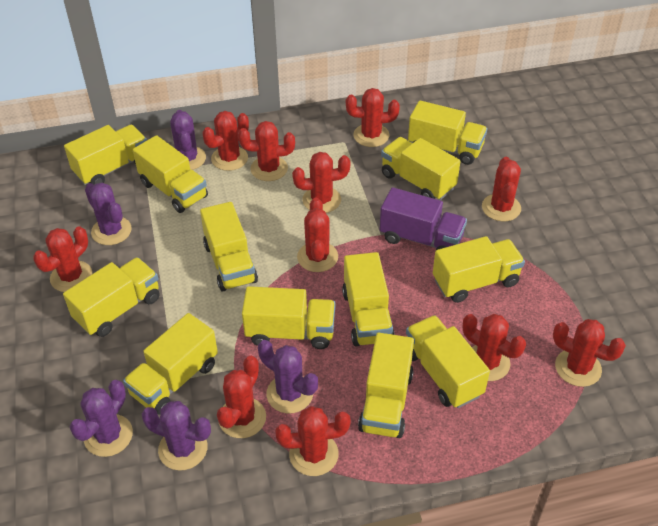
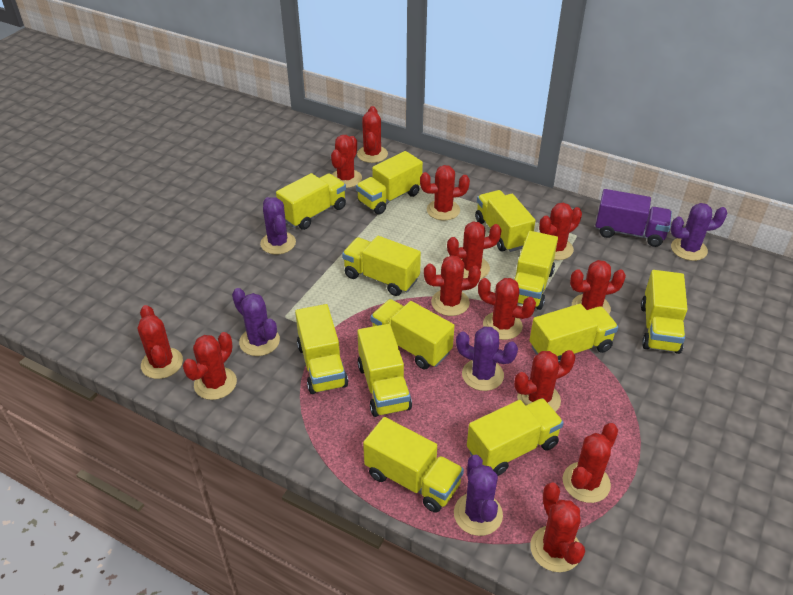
red cactus: [33,226,92,292] [202,111,249,171] [217,356,266,438] [238,121,295,181] [275,406,351,476] [292,152,350,213] [297,198,338,272] [346,88,400,147] [463,314,526,381] [482,157,521,222] [553,319,626,387] = 11 -> [138,305,183,379] [183,332,237,400] [331,135,362,188] [357,106,388,163] [420,165,470,220] [424,255,481,316] [447,222,501,279] [478,278,536,340] [514,350,575,412] [530,482,585,572] [539,203,582,260] [563,423,618,503] [570,260,626,314] = 13

